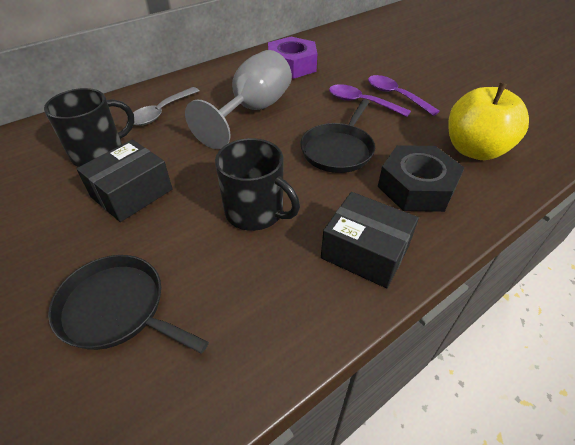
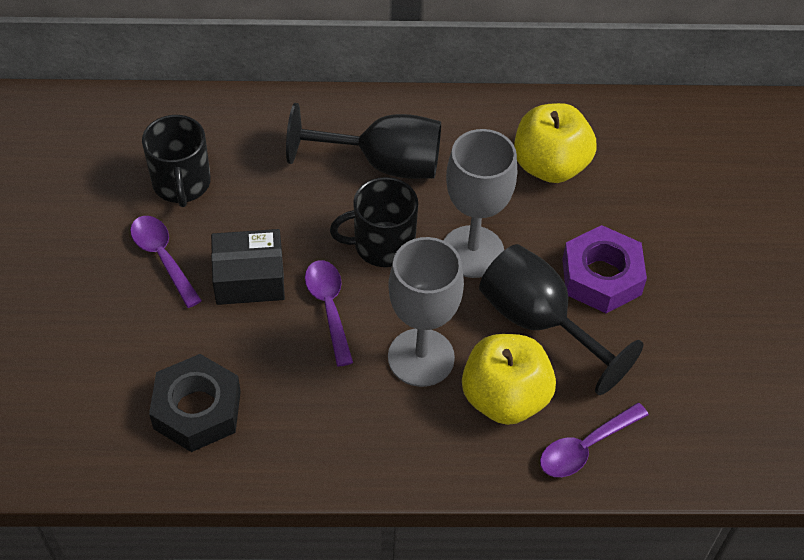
black box: [76,140,172,222] [321,192,419,288] = 2 -> [211,229,285,305] = 1
black goblet: none = 0 -> [286,103,441,179] [479,244,644,395] = 2
black pan: [48,255,209,353] [301,99,375,173] = 2 -> none = 0
grey goblet: [185,50,292,149] = 1 -> [388,237,464,387] [444,129,517,278] = 2
grey spoon: [133,87,199,126] = 1 -> none = 0
purple spoon: [329,84,411,117] [368,75,440,116] = 2 -> [130,216,202,308] [305,260,353,367] [540,402,649,477] = 3
yellow apple: [448,83,529,160] = 1 -> [462,334,556,425] [514,103,597,183] = 2

